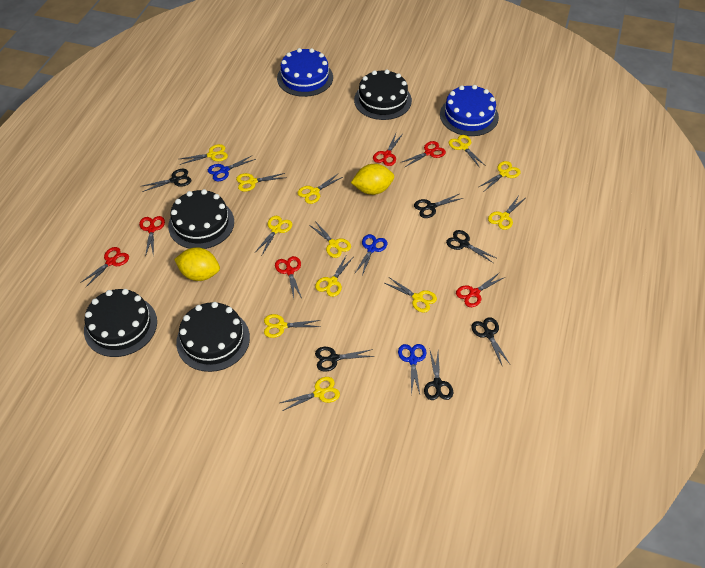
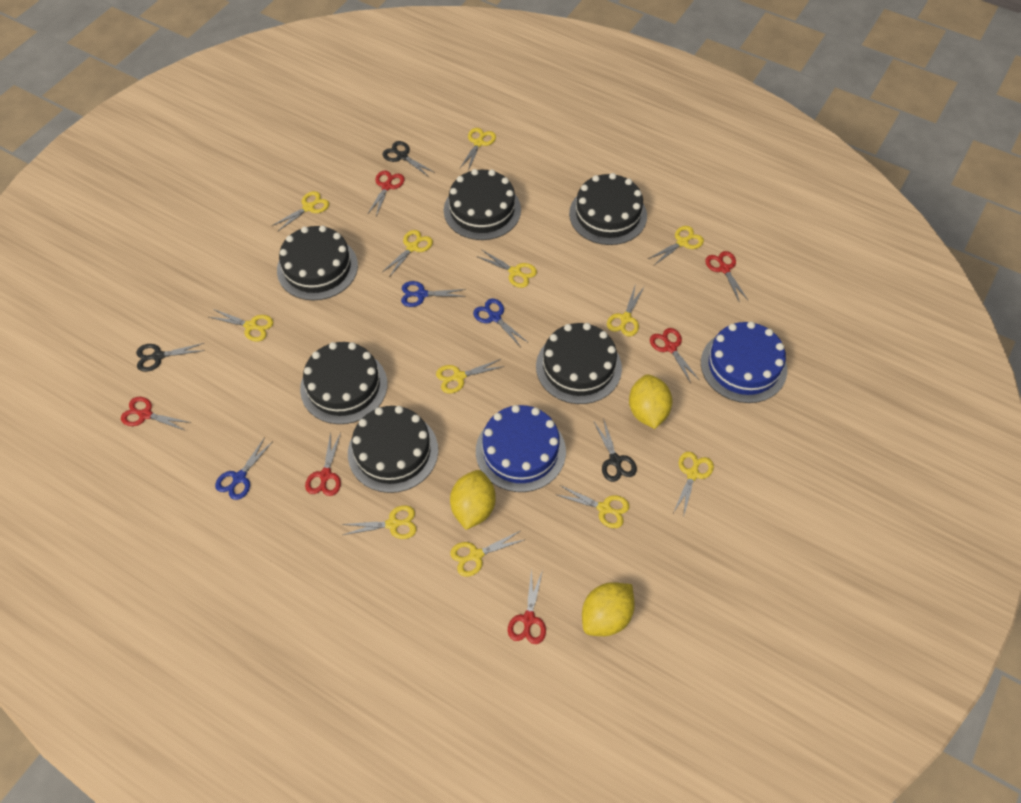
black cake: [84,289,157,357] [168,189,234,249] [176,302,250,372] [354,69,412,120] = 4 -> [277,225,358,300] [300,342,387,424] [348,406,438,493] [444,169,521,240] [536,323,622,404] [569,173,647,245] = 6
black scissors: [142,169,191,192] [315,347,374,372] [414,194,463,218] [424,351,453,400] [446,230,498,263] [471,317,510,367] = 6 -> [136,343,205,372] [383,141,435,177] [594,418,637,482] = 3
yellow lemon: [174,247,220,281] [351,164,394,195] = 2 -> [450,470,496,530] [582,582,635,636] [629,374,672,429] = 3

